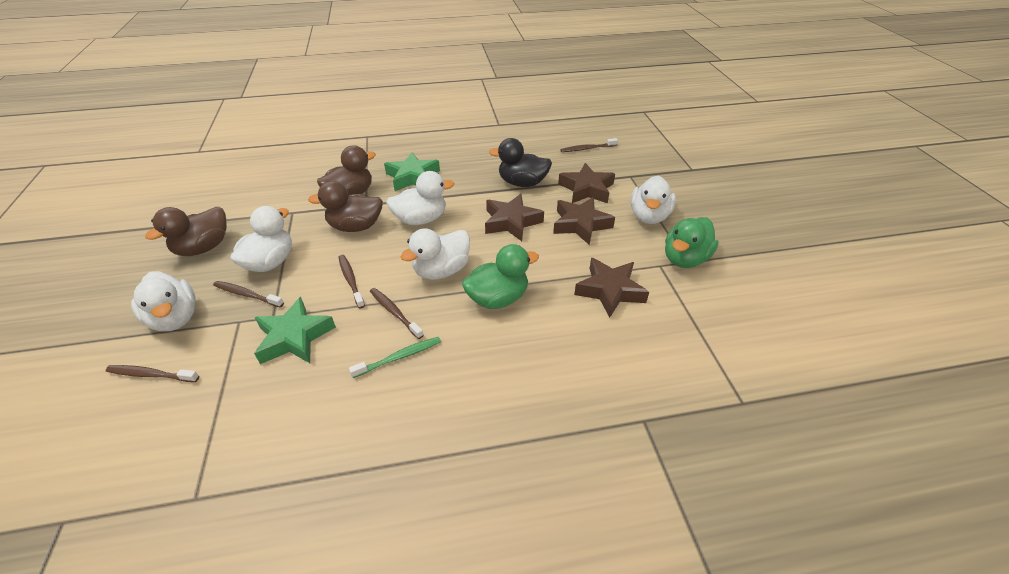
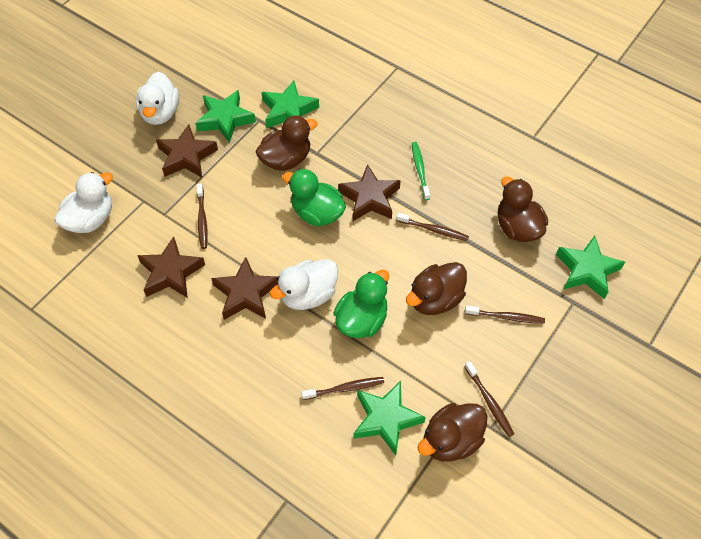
black duck: [489,138,552,187] = 1 -> none = 0
brown duck: [145,207,227,256] [308,181,383,232] [317,145,376,196] = 3 -> [256,115,317,171] [406,262,467,315] [418,403,487,462] [498,176,548,242] = 4
green star: [254,297,336,364] [384,152,440,191] = 2 -> [195,90,256,143] [261,81,319,128] [353,381,426,455] [556,235,625,299] = 4
white duck: [131,271,196,331] [230,206,292,272] [386,171,454,225] [400,228,470,280] [631,176,676,224] = 5 -> [54,172,113,233] [136,71,179,125] [270,259,338,310] = 3

